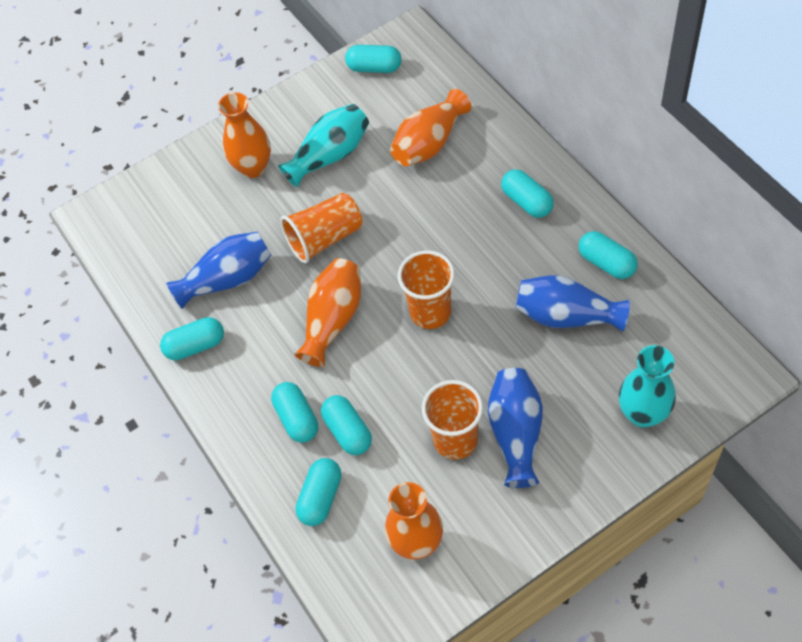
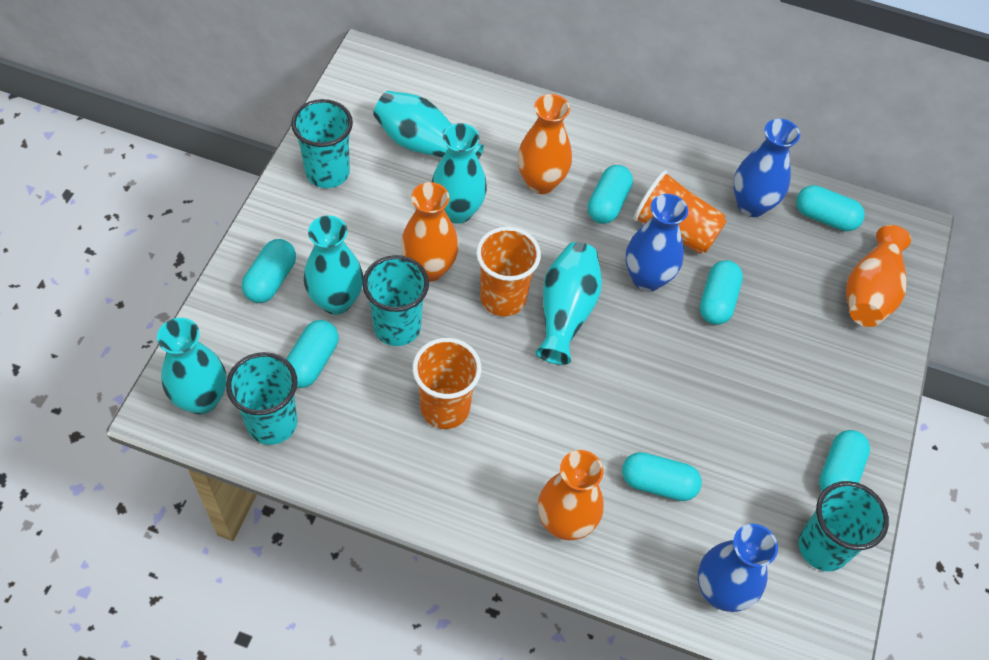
turquoise cup: none = 0 -> [226,352,297,445] [291,99,353,188] [362,255,429,346] [799,481,889,571] = 4
turquoise vase: [278,104,369,188] [619,345,676,428] = 2 -> [157,318,226,414] [304,216,363,315] [373,91,484,160] [432,123,487,224] [535,242,602,365] = 5

